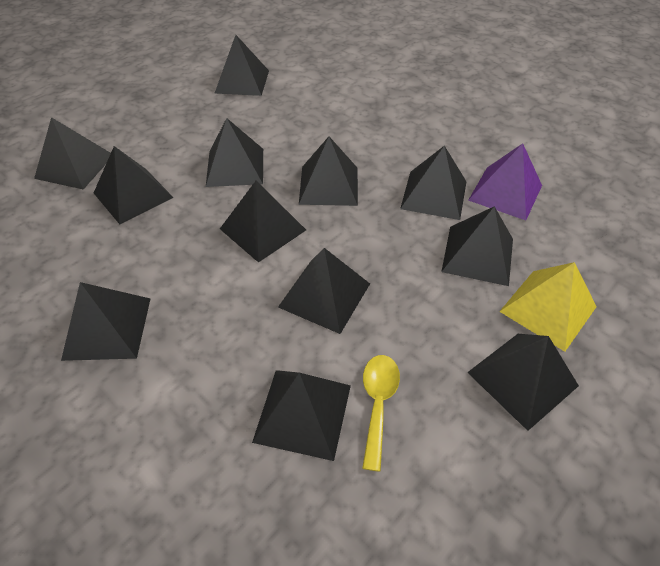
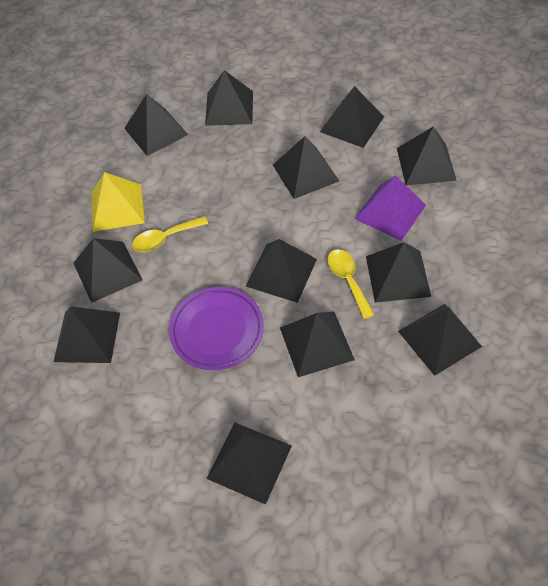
purple plate: none = 0 -> [169,287,264,370] = 1
yellow spoon: [362,355,400,472] = 1 -> [132,216,208,252] [327,249,374,319] = 2

